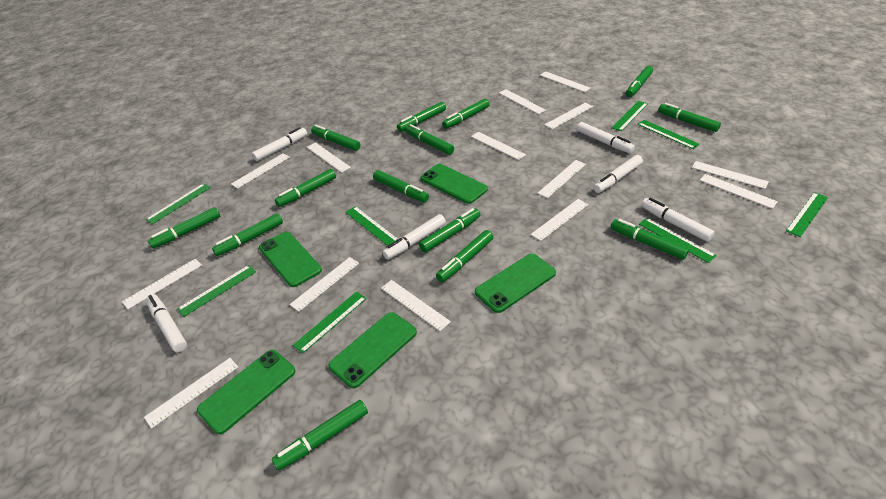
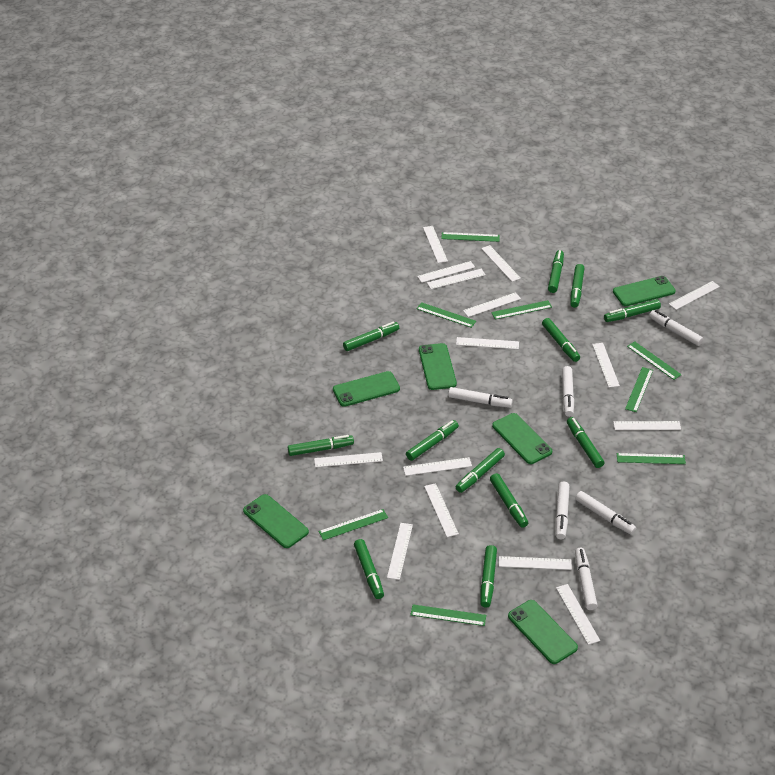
green marker: [148,207,220,248] [212,213,283,256] [272,400,368,471] [275,169,336,207] [311,125,360,151] [373,170,429,202] [397,102,446,132] [405,124,454,155] [419,208,480,253] [436,230,493,282] [442,98,490,129] [611,219,689,260] [626,66,653,97] [658,103,721,132] = 14 -> [288,435,354,456] [343,322,399,351] [354,539,384,599] [406,420,459,461] [456,448,505,493] [480,545,497,608] [490,473,528,528] [542,318,580,362] [548,250,564,293] [567,417,604,468] [570,264,585,308] [604,299,661,322] = 12
green phone: [197,350,295,434] [259,232,322,287] [329,312,417,388] [421,164,488,204] [475,254,556,313] = 5 -> [243,494,309,548] [333,371,400,407] [419,343,457,390] [492,413,552,464] [508,600,578,664] [613,276,676,306] = 6
white ruler: [122,259,202,309] [144,358,238,429] [231,153,290,189] [289,257,359,312] [307,143,351,173] [381,280,451,331] [471,132,526,160] [499,89,546,114] [531,199,588,241] [537,160,586,198] [540,71,591,92] [545,102,593,129] [692,161,768,189] [700,174,778,209] = 14 -> [314,452,383,467] [387,523,413,580] [403,457,472,476] [417,261,475,283] [423,226,448,263] [424,483,459,537] [427,269,486,289] [456,337,519,349] [463,292,521,317] [481,245,521,282] [499,556,572,570] [556,584,600,645] [592,343,620,388] [613,421,681,430] [669,281,720,310] = 15

